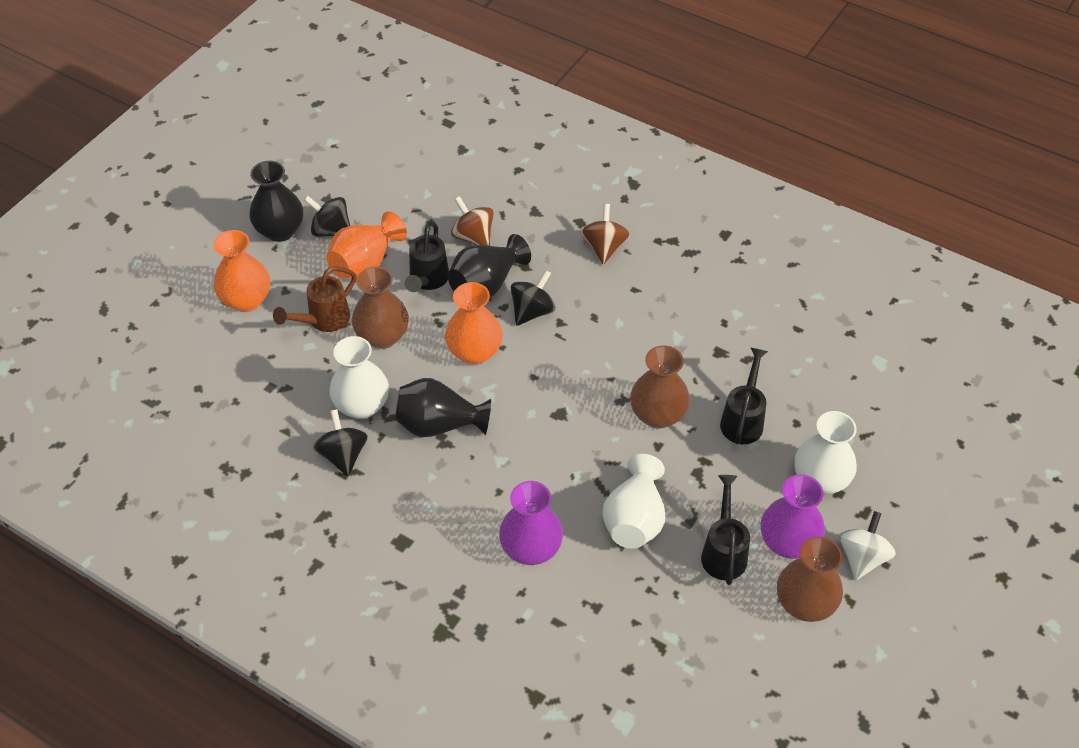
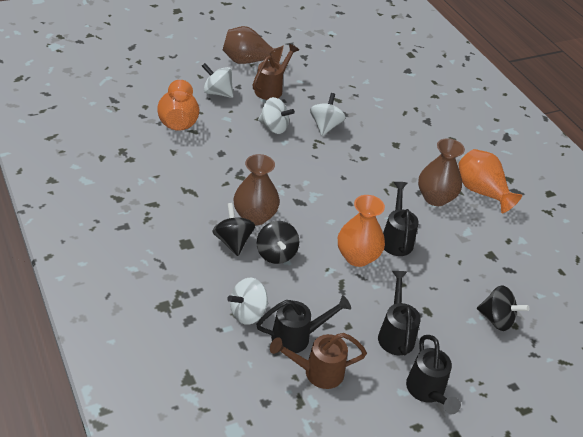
black vase: [249,161,303,242] [395,378,491,437] [448,234,531,297] = 3 -> none = 0
black watering can: [405,221,449,292] [701,475,750,585] [720,347,768,444] = 3 -> [256,295,351,353] [378,271,421,355] [383,182,419,256] [406,335,461,414] = 4
brown spinning top: [451,196,494,246] [581,204,630,264] = 2 -> none = 0
brown watering can: [273,266,357,332] = 1 -> [253,44,299,100] [270,333,367,389] = 2
purple vase: [499,481,563,565] [761,475,825,559] = 2 -> none = 0
white spinning top: [839,511,896,580] = 1 -> [202,63,234,98] [227,278,268,325] [258,97,295,134] [310,93,346,136] = 4
white vase: [329,336,389,419] [603,454,666,549] [794,411,857,494] = 3 -> none = 0

